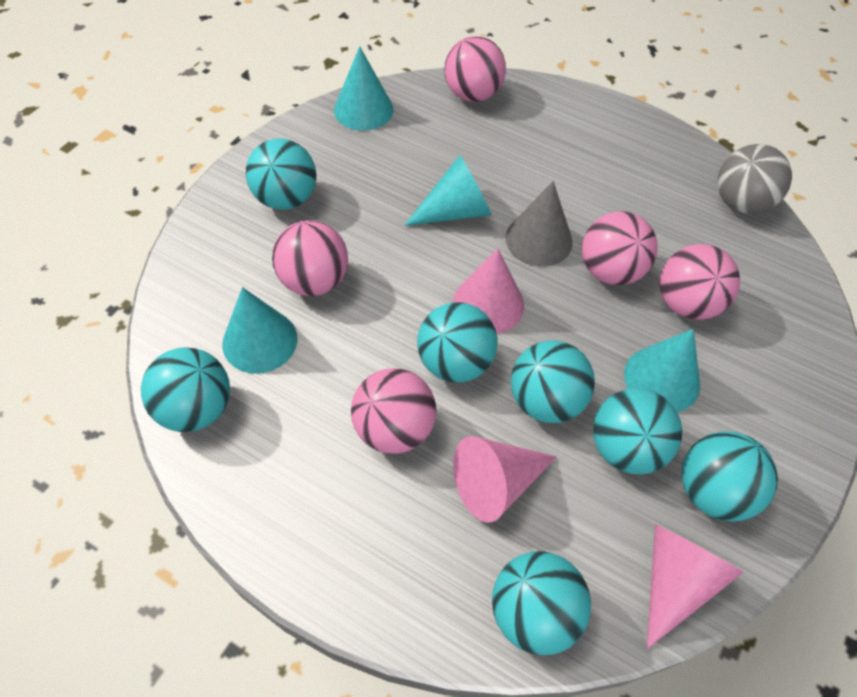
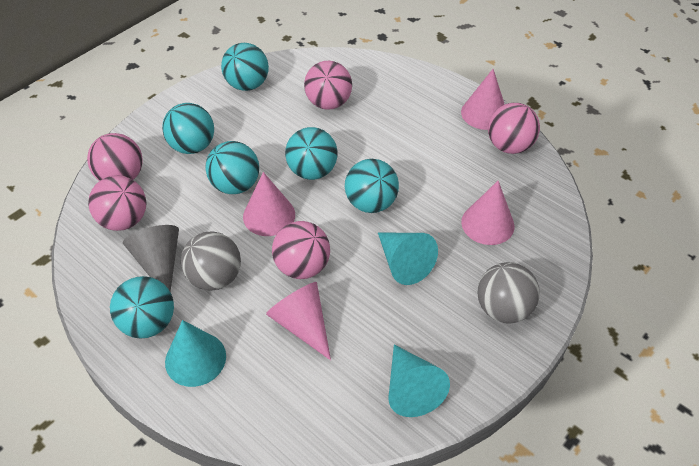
grey ball: [718,144,792,214] = 1 -> [181,231,241,291] [477,262,540,323] = 2
pink cone: [453,249,524,333] [453,436,556,522] [647,525,743,649] = 3 -> [243,172,295,236] [266,282,331,360] [461,69,505,130] [461,181,515,245] = 4
turquoise ball: [141,347,230,432] [246,138,316,210] [417,302,498,382] [492,551,591,655] [511,340,595,423] [593,388,682,474] [682,431,778,522] = 7 -> [110,276,174,339] [162,103,214,154] [205,141,259,194] [221,43,269,91] [285,127,337,180] [345,159,399,213] = 6
turquoise cone: [222,287,297,374] [334,46,393,131] [404,155,492,226] [624,329,700,412] = 4 -> [165,320,226,387] [378,233,438,285] [388,345,450,417] = 3

